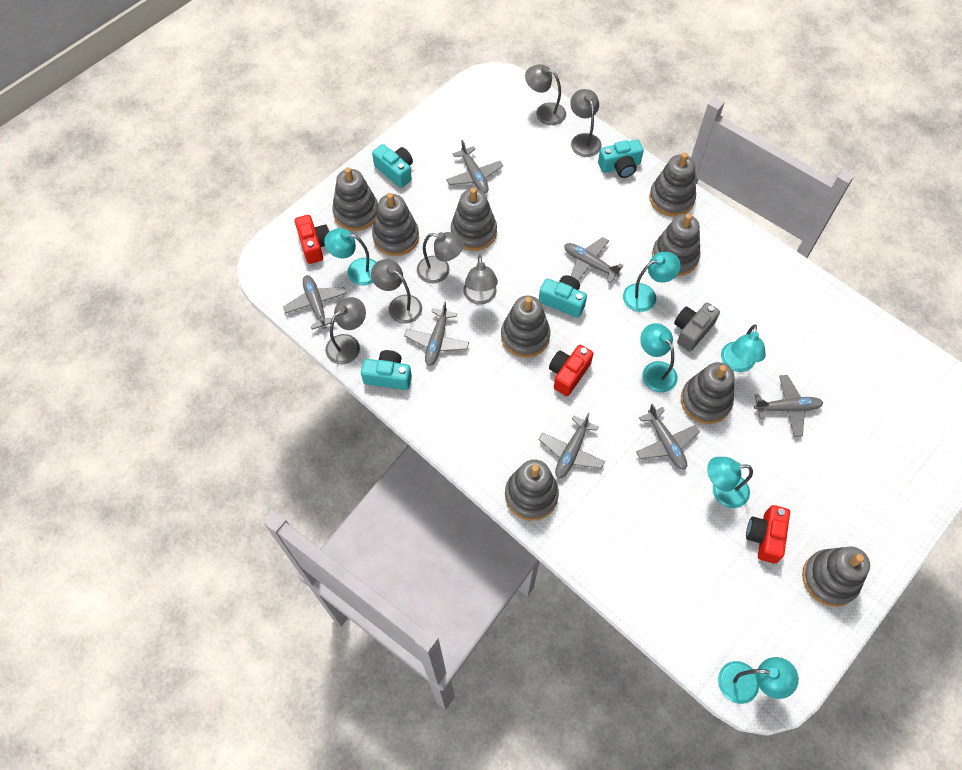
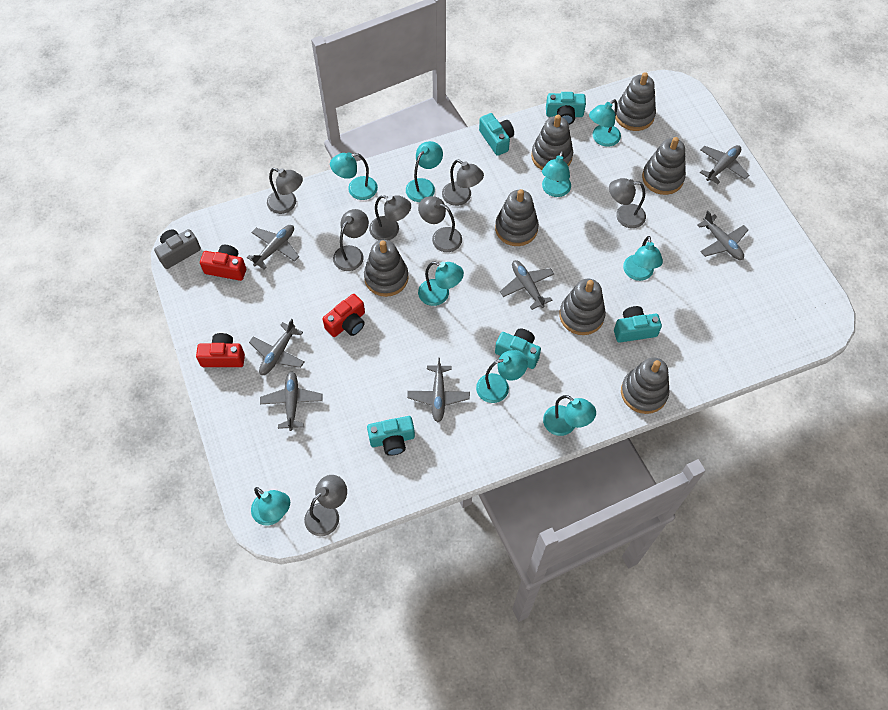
grey lamp: [325,297,366,364] [371,259,422,324] [417,232,464,283] [463,255,498,305] [525,64,566,125] [570,89,602,157] = 6 -> [267,168,303,214] [304,475,347,536] [333,209,369,271] [369,195,411,241] [418,196,462,252] [442,159,484,206] [609,178,646,228] = 7
grey stacking toy: [332,167,378,231] [372,193,419,256] [451,188,497,251] [501,296,550,358] [505,459,559,521] [649,153,696,216] [652,213,700,276] [681,362,735,424] [802,546,870,607] = 9 -> [364,240,409,297] [495,189,539,246] [531,115,573,170] [559,279,606,335] [615,72,656,131] [621,357,670,414] [642,137,686,195] = 7
turquoise camera: [361,350,412,390] [372,144,413,188] [539,275,587,318] [598,139,644,178] = 4 -> [367,416,415,456] [479,113,514,156] [495,329,541,369] [546,92,586,125] [614,306,662,343] = 5
turquoise lamp: [324,228,376,285] [623,252,681,312] [640,323,677,393] [707,457,753,508] [718,657,799,704] [721,324,766,372] = 6 -> [251,487,290,525] [330,152,378,200] [406,141,443,202] [418,262,464,306] [476,350,528,403] [542,151,571,197] [543,395,596,436] [589,99,621,147] [623,236,663,281] = 9

